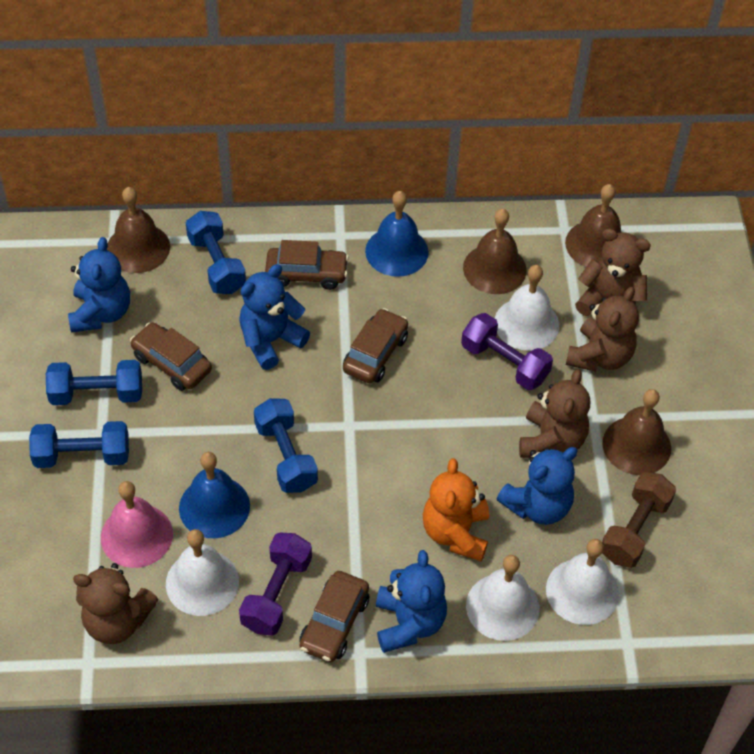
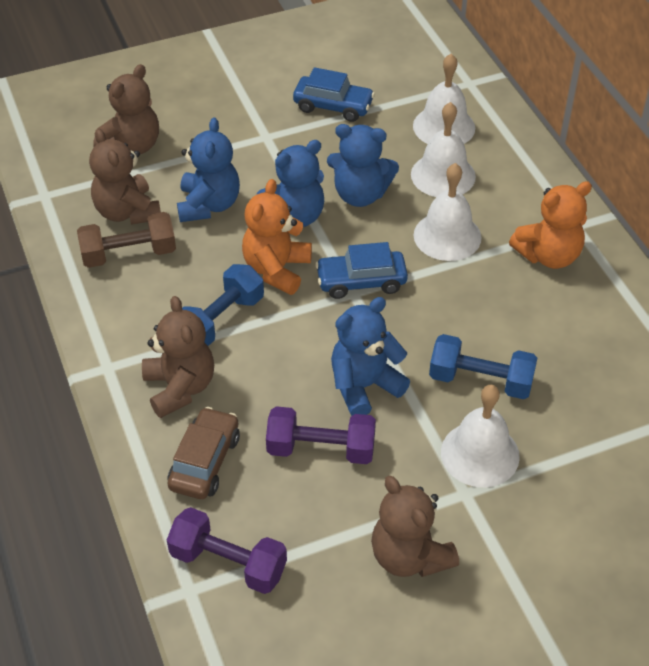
blue bell: [179,452,250,538] [365,191,429,277] = 2 -> none = 0
blue car: none = 0 -> [293,67,375,122] [315,242,408,299] = 2
blue dumbbell: [29,421,129,468] [46,360,142,405] [186,211,246,294] [254,398,318,493] = 4 -> [182,264,264,346] [429,334,537,399] = 2
brown bell: [107,187,170,273] [463,209,527,294] [565,184,622,267] [603,389,671,475] = 4 -> none = 0
brown car: [130,322,212,391] [265,240,349,290] [299,571,369,662] [343,308,408,383] = 4 -> [167,407,240,499] = 1
orange teddy bear: [423,458,489,561] = 1 -> [242,179,312,295] [509,181,592,269] = 2
pink bell: [101,481,173,568] = 1 -> none = 0

